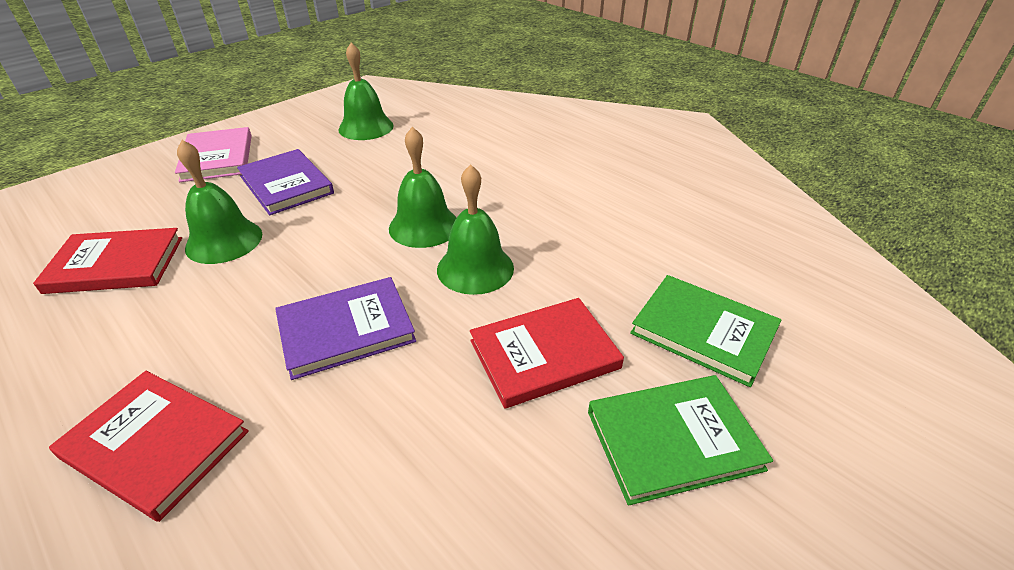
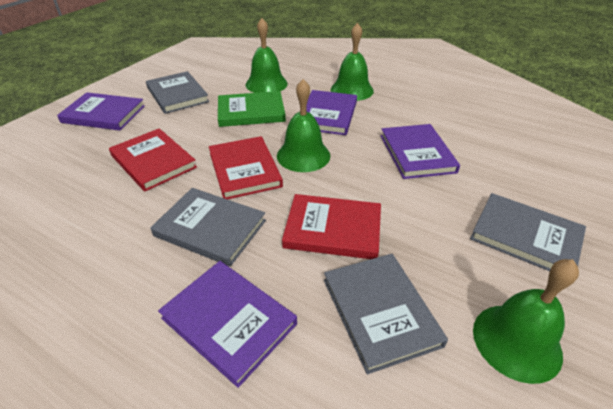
green book: [588,375,773,506] [630,275,781,387] = 2 -> [218,91,286,127] = 1
grey book: none = 0 -> [146,71,209,114] [150,188,266,266] [324,254,448,374] [470,193,586,271] = 4
pink book: [175,127,252,182] = 1 -> none = 0
purple book: [237,149,334,215] [275,277,416,380] = 2 -> [57,92,145,131] [158,261,297,388] [306,90,357,135] [381,124,460,179] = 4

